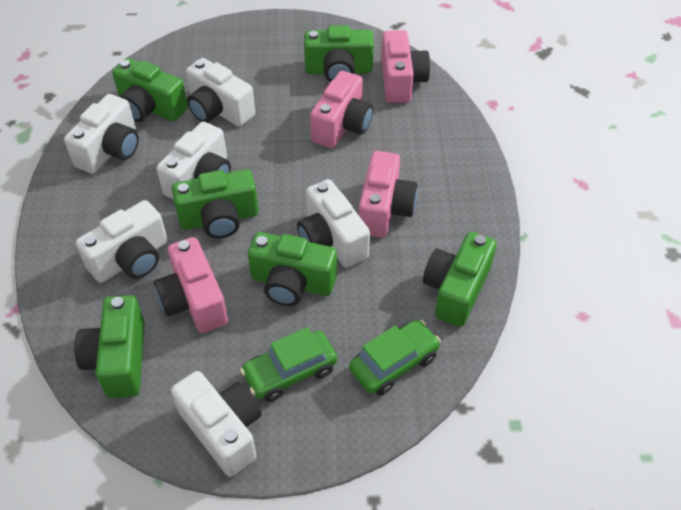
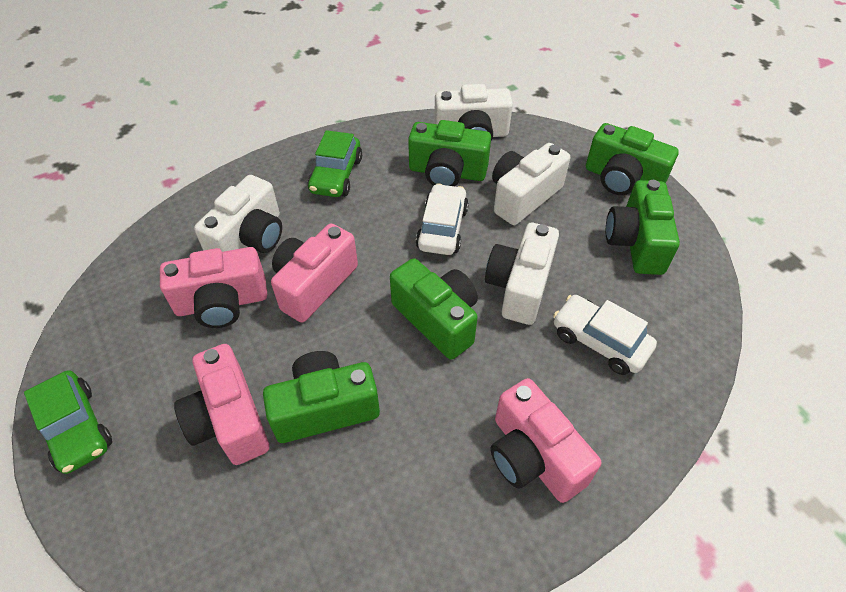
green camera: [74,295,145,398] [112,58,188,122] [172,169,259,239] [248,232,337,306] [304,25,374,82] [423,232,496,327] = 6 -> [263,351,380,443] [390,258,478,360] [408,120,491,186] [586,123,679,195] [606,180,680,275] = 5
white camera: [64,94,139,174] [76,200,168,283] [157,122,231,200] [171,371,262,477] [186,58,255,127] [297,179,370,268] = 6 -> [194,175,282,253] [434,84,513,140] [485,223,559,325] [492,143,570,225] = 4
white car: none = 0 -> [416,183,469,255] [553,295,657,375] = 2

